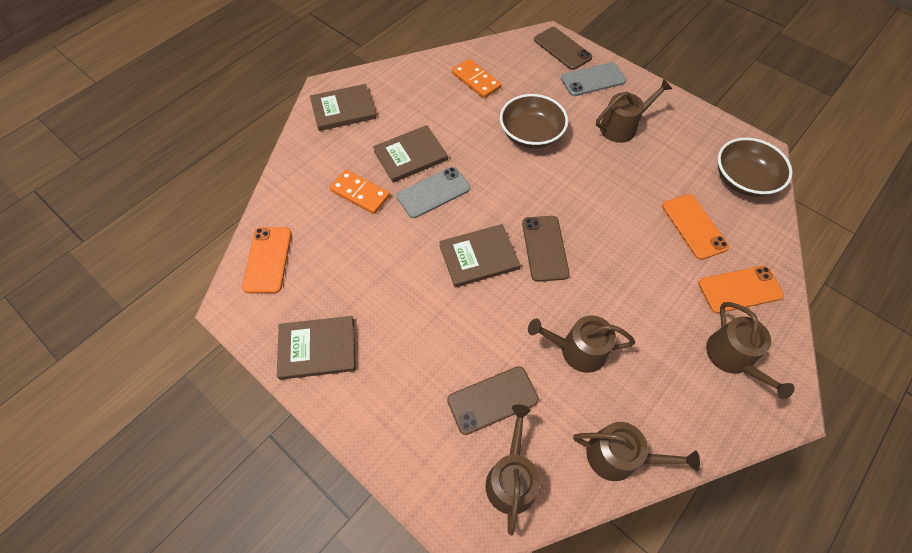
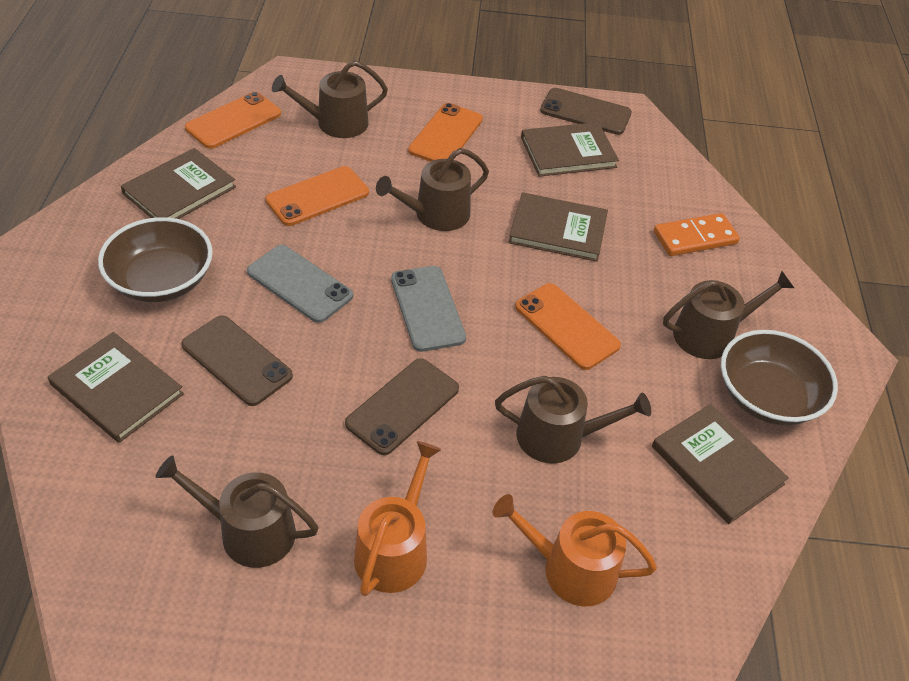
brown book: [277,316,356,380] [310,84,376,131] [373,125,448,183] [439,224,520,288] = 4 -> [48,332,184,443] [121,148,236,219] [509,192,608,262] [521,122,619,177] [652,404,789,524] = 5
orange domino: [329,170,390,214] [452,59,502,98] = 2 -> [654,213,740,256] = 1
orange phone: [242,227,292,293] [662,194,729,260] [698,266,784,313] = 3 -> [185,92,281,149] [265,166,369,226] [408,103,483,162] [515,283,621,370] = 4
orange watering can: none = 0 -> [354,441,441,596] [493,494,657,606] = 2

